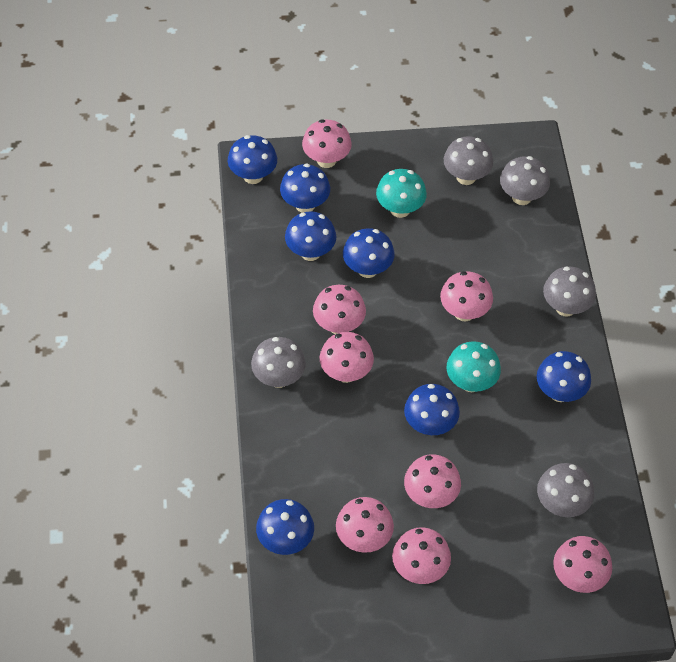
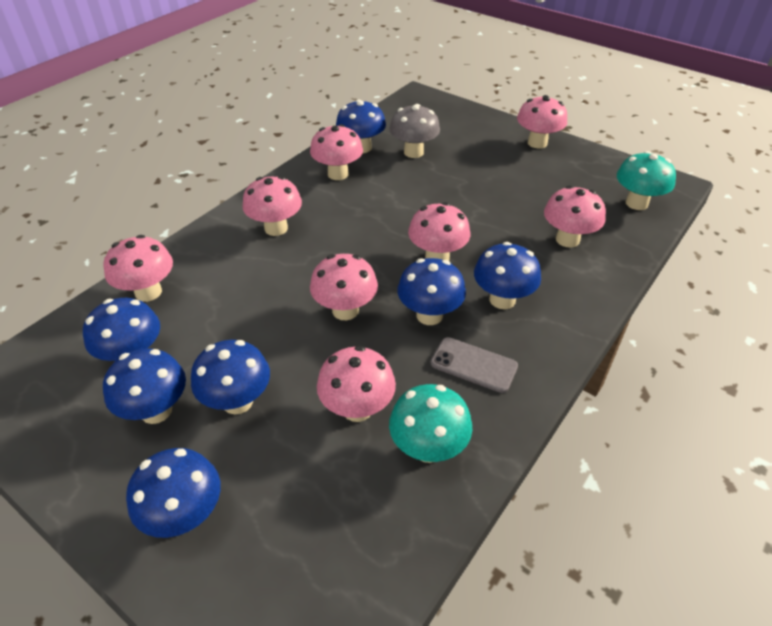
grey mushroom: [251,337,306,388] [444,137,493,185] [500,156,550,205] [537,463,594,517] [543,267,596,317] = 5 -> [389,104,440,158] = 1
grey phone: none = 0 -> [431,337,518,393] = 1

